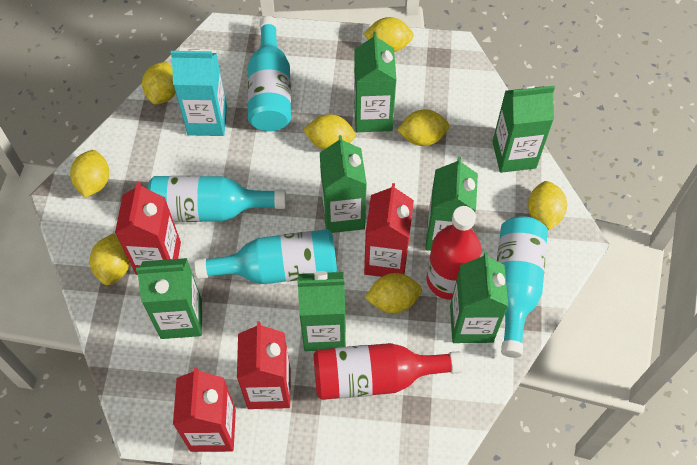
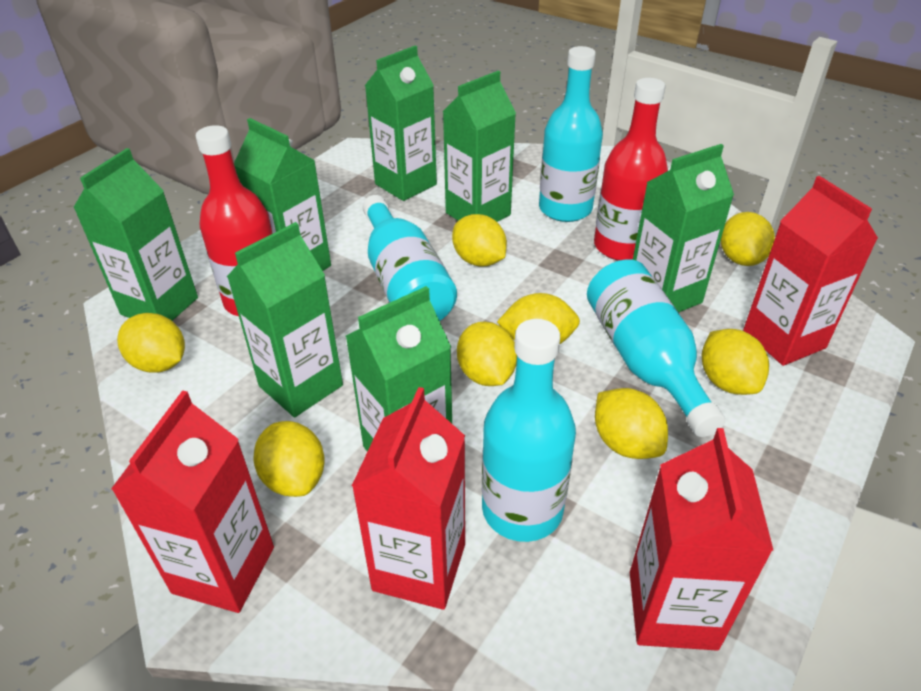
turquoise carton: [171,49,227,136] = 1 -> none = 0

